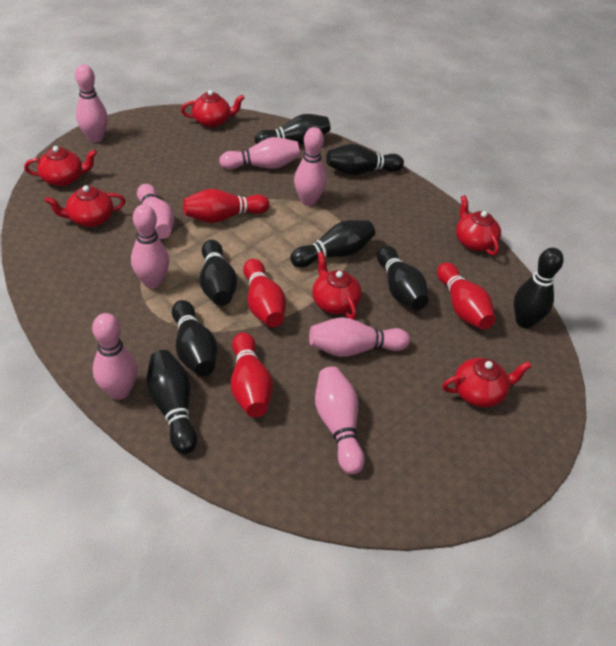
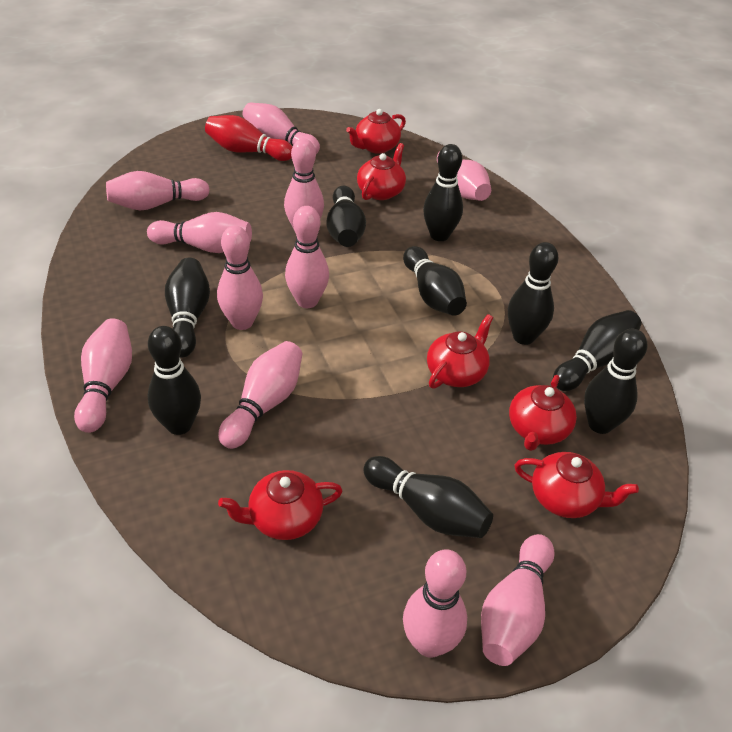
black bowling pin: [146,350,197,454] [172,300,218,376] [200,240,237,306] [255,114,331,145] [290,220,375,268] [326,144,404,175] [377,246,428,310] [514,248,564,328] = 8 -> [148,326,201,435] [165,258,210,358] [326,186,366,247] [363,456,493,538] [403,246,467,316] [423,144,463,241] [508,242,558,345] [553,310,641,391] [584,329,648,434] = 9
pink bowling pin: [75,64,108,143] [92,313,138,400] [131,204,169,289] [137,184,174,239] [219,137,300,170] [294,127,327,206] [309,317,410,357] [315,366,365,475] = 8 -> [74,318,132,433] [106,171,210,211] [147,212,252,253] [217,226,263,330] [218,341,302,449] [242,102,320,154] [284,138,324,231] [285,206,329,308] [403,549,467,658] [437,153,491,201] [481,534,554,666] = 11
red bowling pin: [183,189,270,223] [231,332,273,417] [243,259,286,327] [437,262,495,330] = 4 -> [205,115,292,161] = 1

